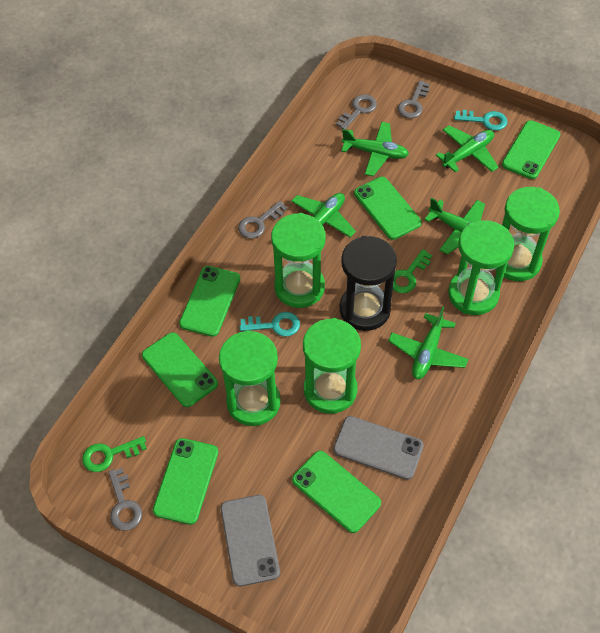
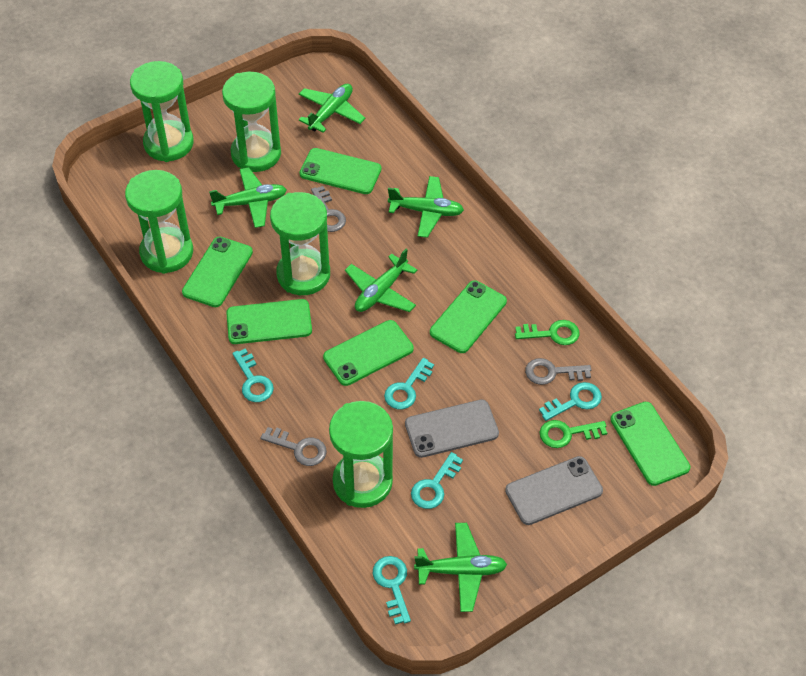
black hourglass: [339,236,397,331] = 1 -> none = 0
grey key: [108,468,142,531] [238,201,287,239] [336,94,377,129] [398,80,430,118] = 4 -> [260,427,327,466] [311,186,346,232] [525,358,591,385] = 3
turquoise key: [239,312,300,337] [454,110,508,131] = 2 -> [232,349,274,402] [373,556,411,625] [384,358,434,409] [411,452,463,509] [539,382,602,421] = 5

